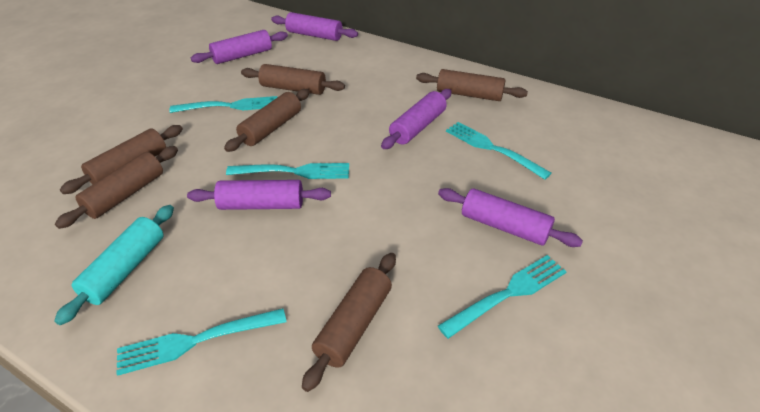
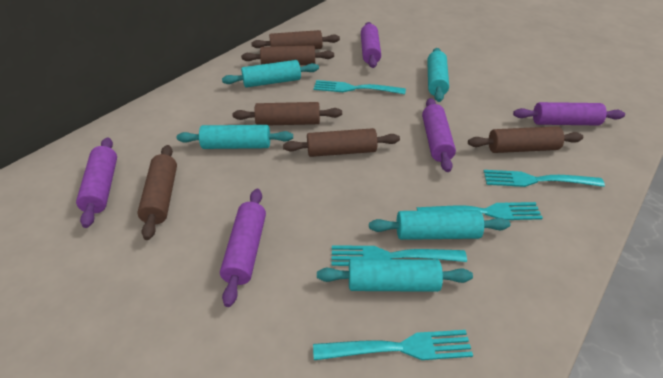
turquoise rolling pin: [54,205,174,325] = 1 -> [177,125,293,149] [222,60,319,88] [317,259,473,292] [369,210,510,240] [427,48,449,102] = 5

